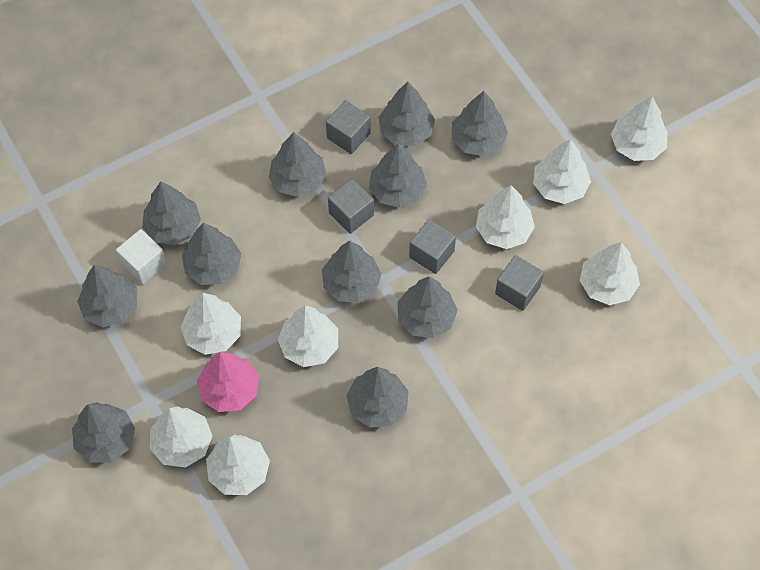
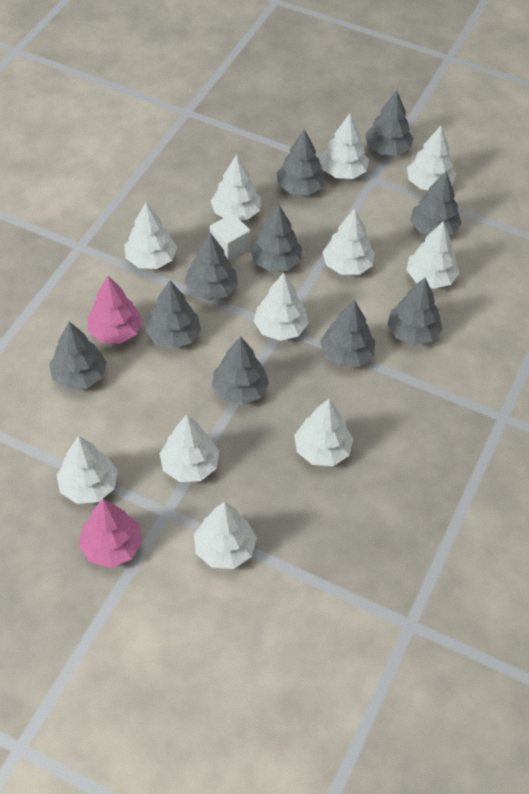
grey cube: [326,100,371,154] [328,179,374,234] [409,219,456,274] [495,255,544,311] = 4 -> none = 0
grey tree: [72,402,135,463] [77,265,137,327] [142,182,201,245] [182,223,241,285] [269,132,327,197] [322,241,382,303] [346,367,409,428] [369,143,427,208] [378,82,435,146] [398,276,458,338] [452,91,508,156] = 11 -> [49,322,107,389] [145,281,201,349] [184,233,238,301] [212,336,269,405] [250,205,302,271] [276,129,326,195] [320,300,375,367] [365,90,413,156] [387,277,442,345] [410,171,462,235] = 10
pink tree: [197,351,259,412] = 1 -> [79,499,143,568] [88,276,142,344] = 2
white tree: [150,406,212,467] [181,293,241,355] [206,434,270,495] [278,305,338,367] [476,185,535,249] [533,139,591,204] [580,242,640,305] [611,96,667,161] = 8 -> [57,436,118,504] [125,202,177,269] [159,415,219,482] [194,502,257,569] [211,154,261,220] [253,273,309,341] [294,399,353,466] [320,114,369,179] [322,209,375,275] [407,126,456,190] [407,221,459,289] = 11

